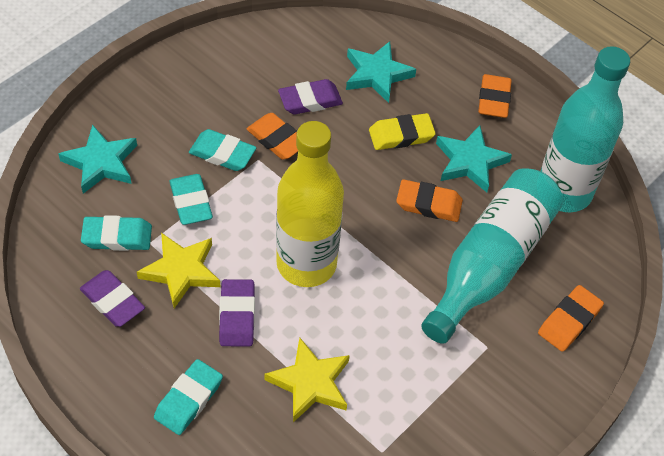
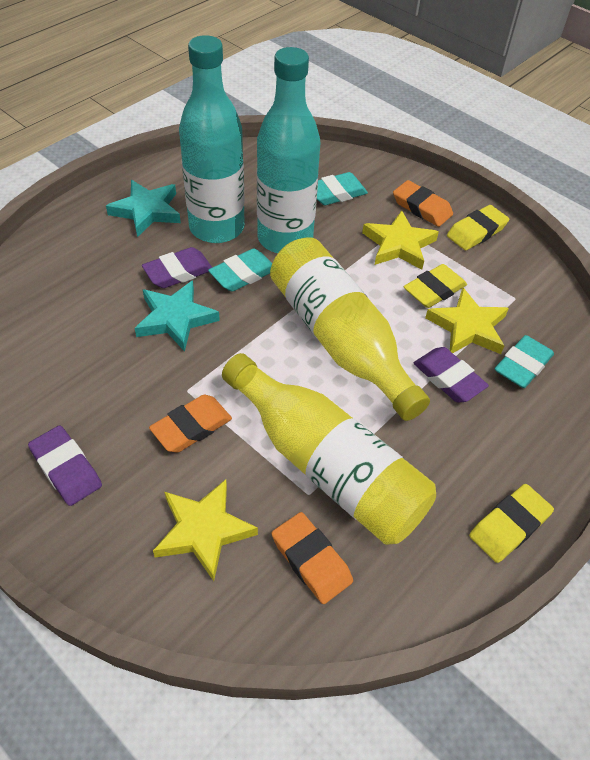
orange eraser: [247,113,298,160] [396,179,463,222] [478,74,512,118] [538,285,604,352] = 4 -> [149,395,232,452] [272,512,353,604] [393,180,453,227] = 3
turquoise eraser: [81,215,152,251] [154,359,223,435] [169,174,213,225] [189,129,256,171] = 4 -> [208,248,272,292] [317,172,368,205] [495,335,554,388] = 3
turquoise star: [58,124,137,194] [346,41,416,103] [436,125,512,192] = 3 -> [106,180,181,237] [135,280,220,352] = 2
yellow bottle: [276,121,344,287] = 1 -> [222,353,436,545] [270,237,430,421] = 2
yellow eraser: [369,113,436,150] = 1 -> [404,264,467,308] [447,205,509,250] [469,484,554,563] = 3
yellow star: [137,233,221,308] [264,337,350,422] = 2 -> [153,479,258,581] [362,210,439,270] [425,287,509,354] = 3

